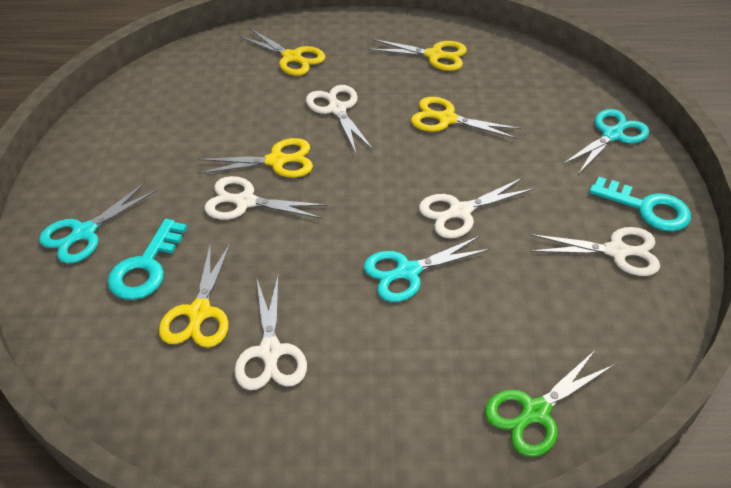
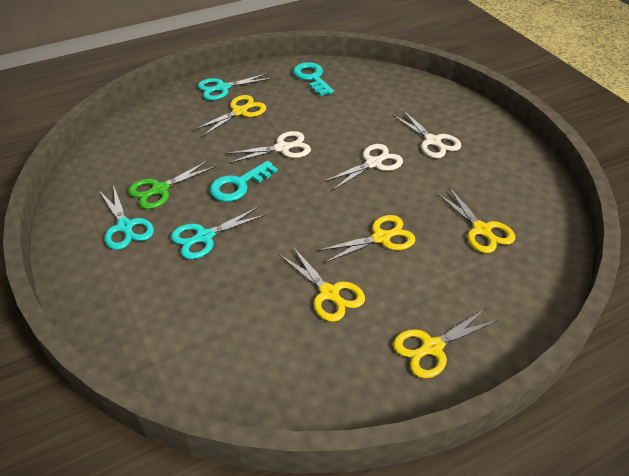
white scissors: [204,176,327,219] [234,276,307,390] [306,85,373,153] [419,178,534,238] [530,227,660,276] = 5 -> [225,131,311,163] [323,144,403,190] [393,110,461,158] = 3

